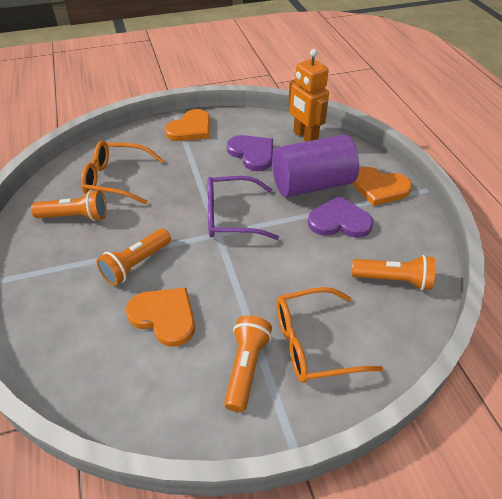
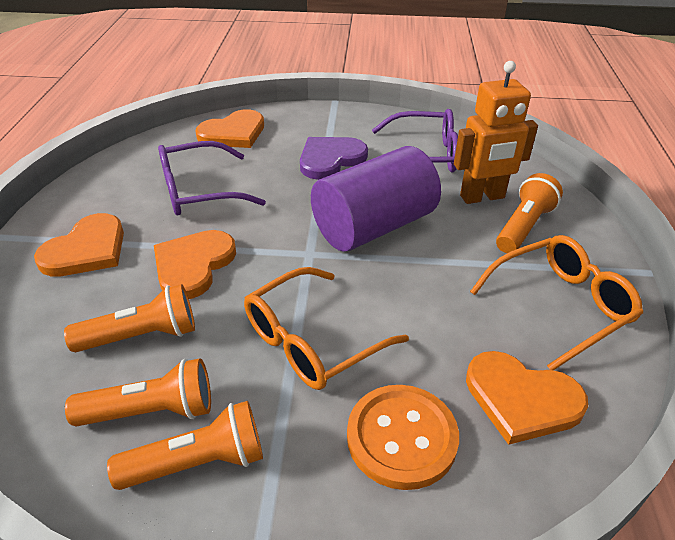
orange button: none = 0 -> [347,385,459,490] = 1
orange heart: [126,288,195,347] [165,109,210,141] [352,166,412,206] = 3 -> [34,213,124,277] [154,230,236,299] [196,110,264,148] [466,351,588,445] = 4
purple glasses: [207,176,279,240] = 1 -> [158,141,266,215] [372,109,458,172] = 2
purple heart: [227,135,273,171] [308,196,373,238] = 2 -> [300,137,368,180] = 1

